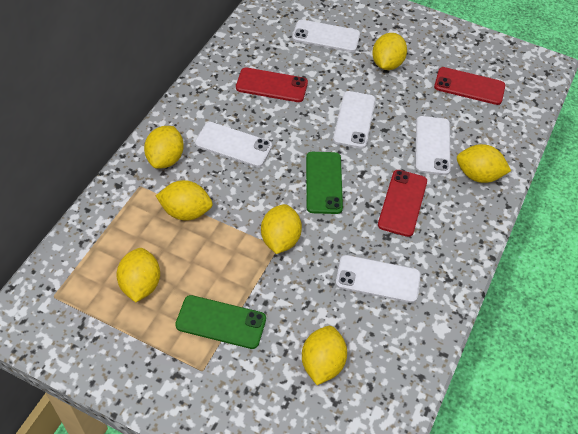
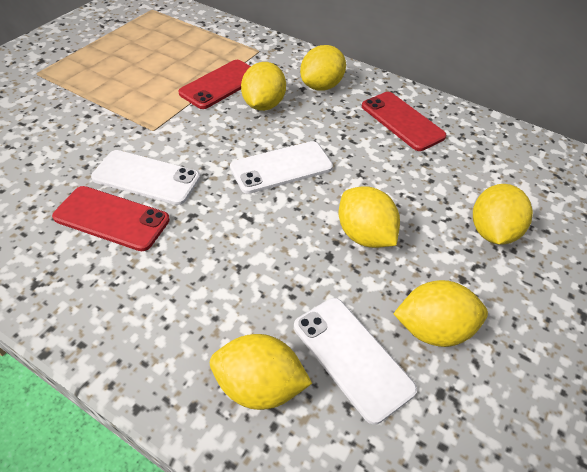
green phone: [175,295,266,349] [306,152,343,214] = 2 -> none = 0
white phone: [195,122,272,167] [292,20,360,52] [333,91,376,149] [336,255,421,303] [415,116,451,175] = 5 -> [91,150,200,205] [230,141,333,194] [294,298,417,425] = 3
yellow lemon: [116,248,160,302] [144,126,184,169] [156,180,213,221] [261,204,302,254] [302,326,347,385] [372,33,407,70] [457,144,511,183] = 7 -> [210,334,312,410] [241,62,286,111] [300,45,346,91] [339,186,400,248] [393,280,488,347] [473,184,533,245] = 6

